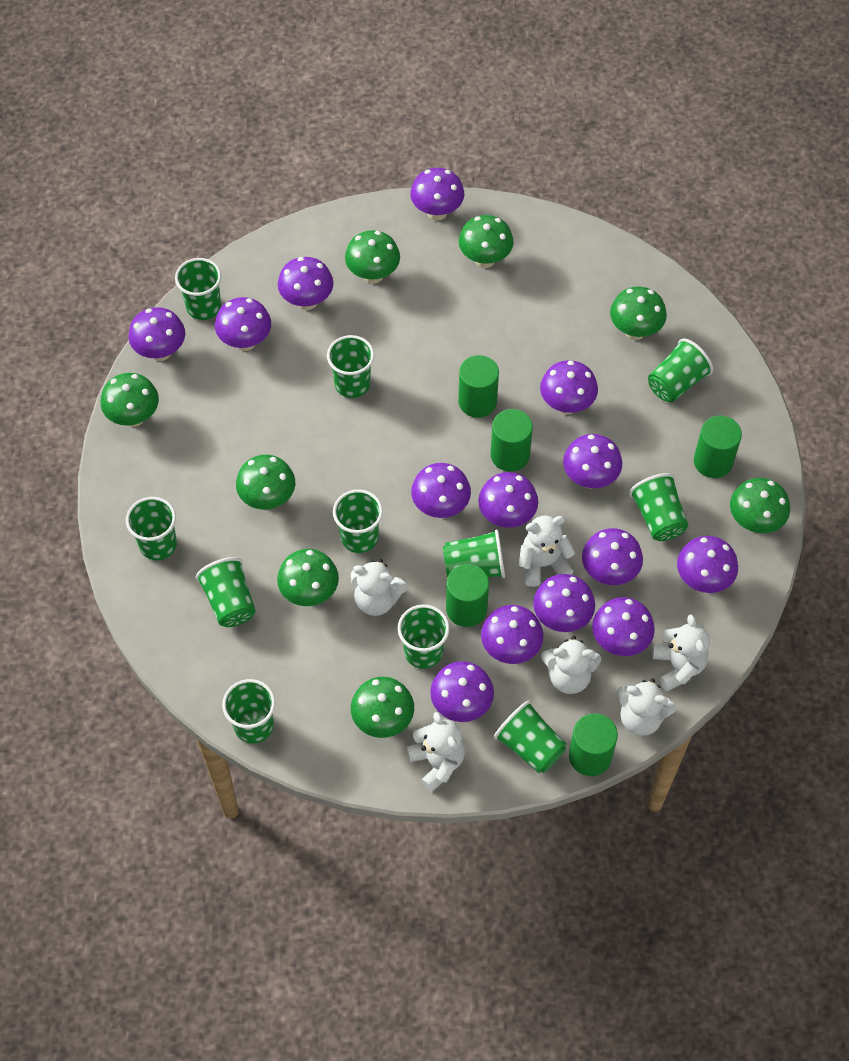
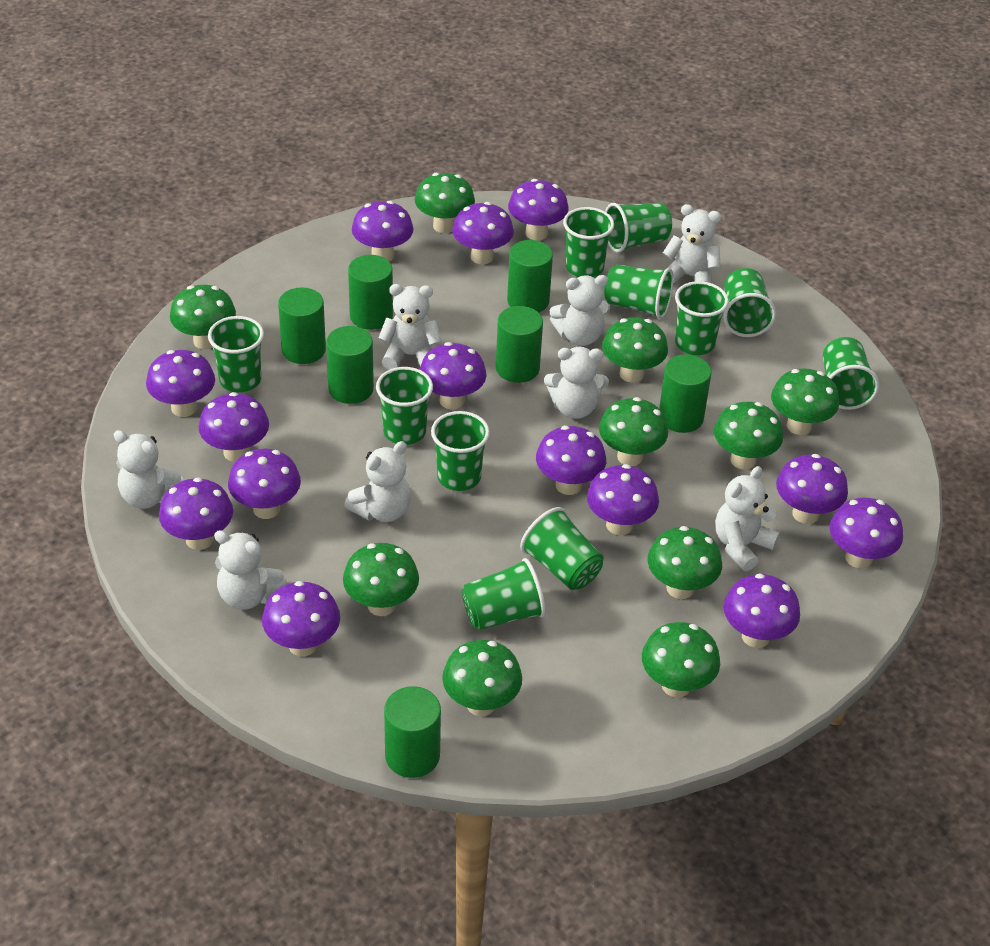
green cylinder: [446,564,489,627] [458,355,499,418] [490,409,533,472] [569,713,618,776] [694,416,742,478] = 5 -> [278,287,326,364] [326,326,374,404] [348,255,393,330] [384,686,441,778] [496,306,543,383] [507,240,553,313] [659,354,711,433] = 7
green mushroom: [101,373,159,427] [236,455,295,510] [277,549,339,606] [345,230,400,284] [351,677,414,738] [458,215,514,268] [610,286,667,340] [730,478,790,533] = 8 -> [170,285,236,349] [343,543,419,616] [415,173,475,233] [442,640,522,716] [599,397,668,466] [602,317,668,383] [642,622,720,698] [648,526,722,599] [714,402,783,470] [771,368,839,435] = 10
white teddy bear: [351,559,407,616] [407,712,465,792] [519,515,576,587] [541,636,601,694] [617,679,677,736] [652,614,710,691] = 6 -> [114,430,184,509] [214,530,287,610] [344,441,411,522] [378,284,442,370] [544,347,609,419] [550,275,610,346] [663,204,721,284] [715,466,780,571] = 8

